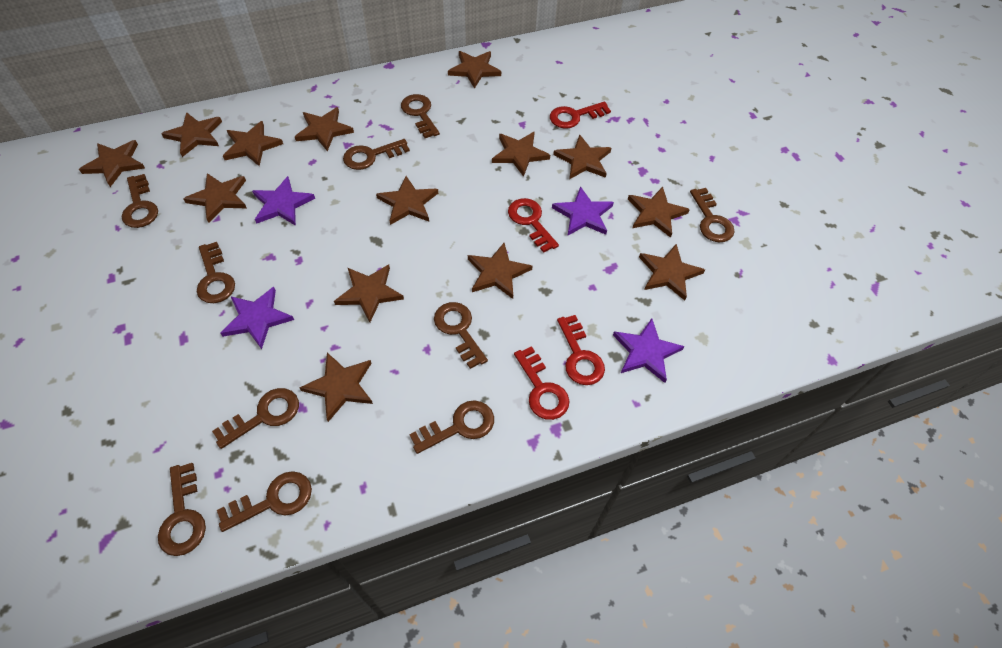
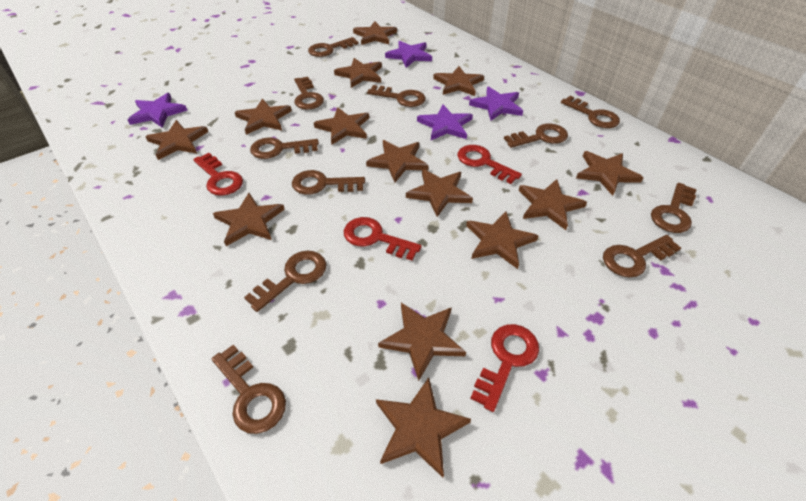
brown key: [122,174,158,228] [158,463,206,556] [197,242,235,303] [212,388,299,449] [217,471,312,532] [343,139,410,170] [401,94,440,138] [409,400,494,454] [434,302,488,369] [690,188,735,242] = 10 -> [211,345,286,434] [244,250,326,312] [250,137,319,159] [292,170,365,195] [294,77,324,110] [308,37,359,57] [367,85,426,107] [504,123,568,148] [561,96,620,128] [603,235,681,278] [651,183,697,233] = 11

